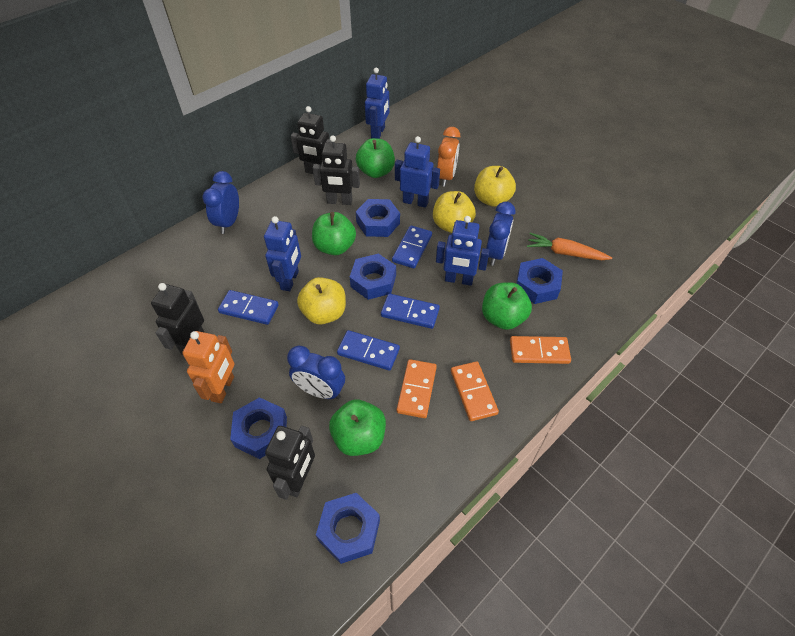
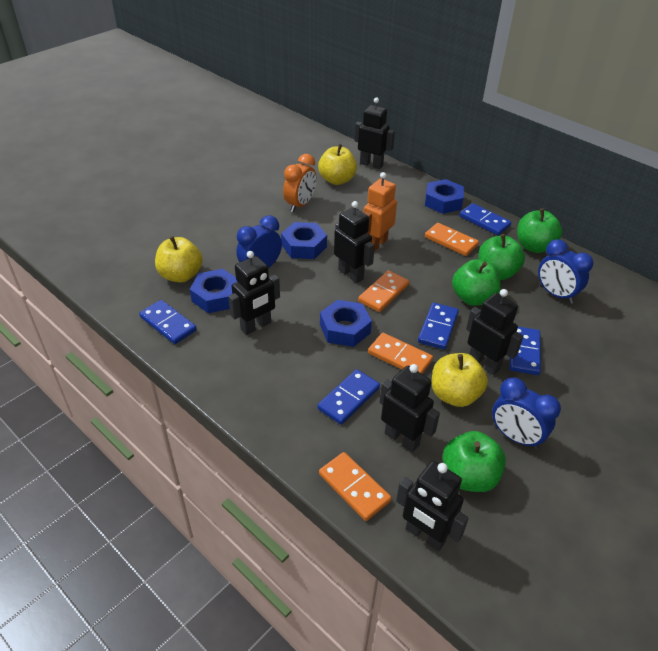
black robot: [151,283,205,355] [265,426,315,500] [291,106,332,174] [312,135,360,205] = 4 -> [228,251,280,335] [334,201,375,283] [354,97,395,169] [379,364,440,452] [396,461,469,551] [466,289,524,375] = 6
blue domino: [218,290,279,325] [337,330,400,371] [381,294,440,329] [392,225,432,268] = 4 -> [139,300,197,344] [318,369,380,425] [418,303,459,350] [459,203,511,235] [509,327,541,375] = 5
blue nut: [230,397,287,459] [316,493,380,564] [350,254,396,300] [356,199,400,237] [516,258,563,304] = 5 -> [190,269,237,313] [281,222,327,259] [320,300,372,347] [425,179,464,214] = 4
blue robot: [264,216,301,291] [365,67,389,139] [395,136,440,208] [436,216,490,286] = 4 -> none = 0
orange carrot: [527,233,612,260] = 1 -> none = 0
orange domino: [397,359,437,418] [451,361,499,421] [510,336,571,364] = 3 -> [319,452,391,521] [358,271,409,312] [368,333,433,374] [425,223,479,256] = 4

